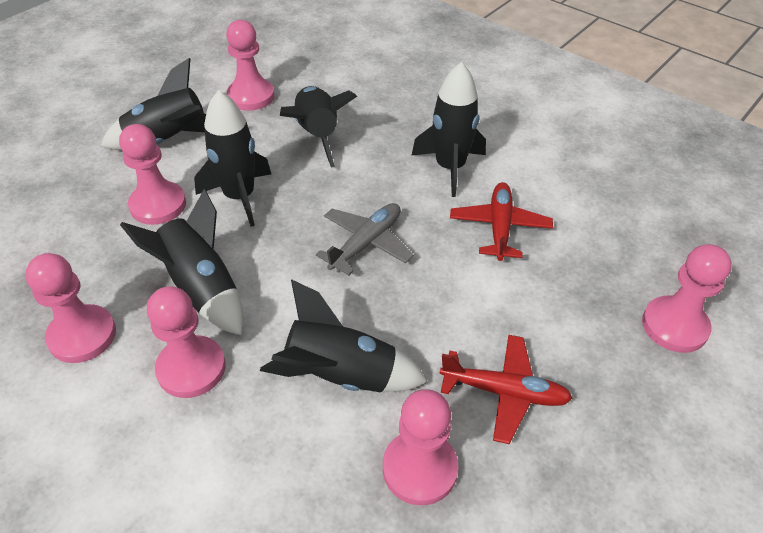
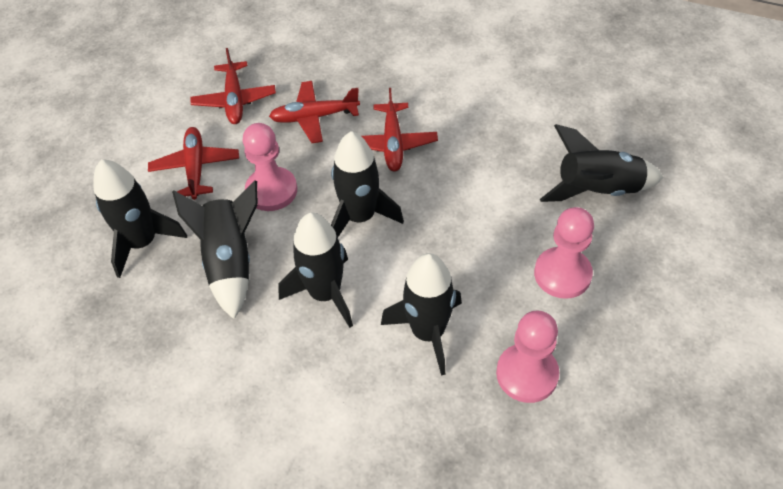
grey plane: [316,203,414,276] = 1 -> none = 0
pink pawn: [25,253,116,363] [119,124,186,225] [147,286,226,398] [226,20,274,111] [383,389,458,505] [642,244,732,353] = 6 -> [243,123,297,211] [496,311,560,403] [534,207,594,299] = 3
red plane: [439,335,572,444] [450,182,553,261] = 2 -> [148,127,239,200] [190,48,276,124] [269,81,360,143] [362,88,438,172] = 4

